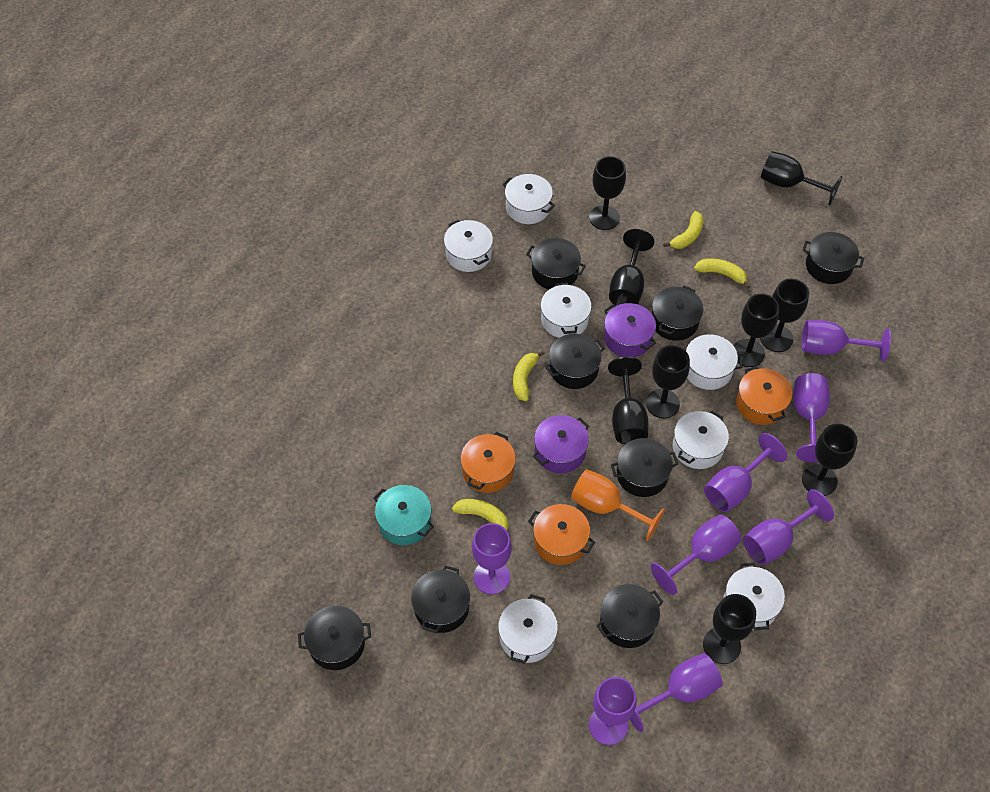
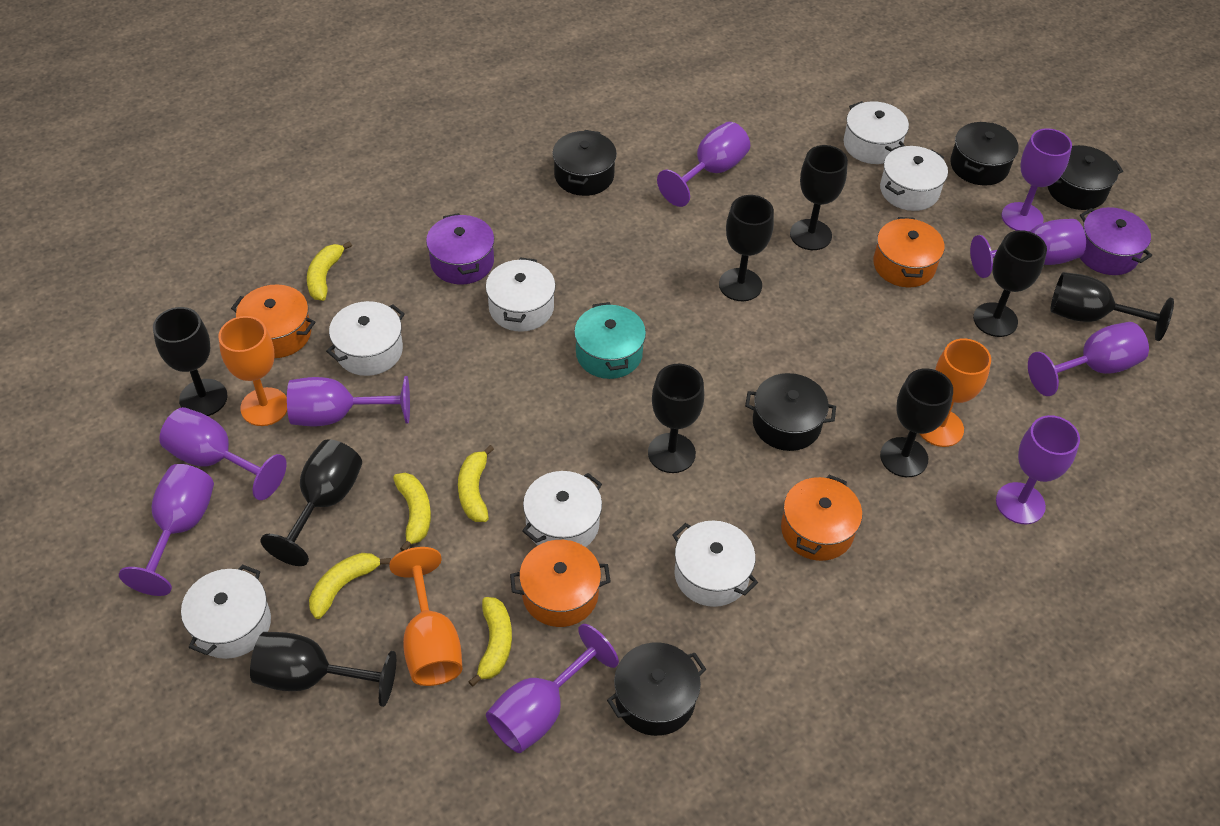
black pot: [298,606,371,670] [411,565,470,633] [526,238,586,289] [545,334,605,389] [596,584,663,648] [611,438,678,497] [652,286,703,341] [802,232,864,284] = 8 -> [553,130,617,196] [607,642,706,736] [745,373,836,451] [950,122,1019,186] [1048,145,1123,210] = 5
orange goblet: [571,469,665,541] = 1 -> [218,316,287,426] [389,547,462,686] [920,338,991,447] = 3
orange pot: [460,432,516,493] [528,504,595,565] [736,366,792,425] = 3 -> [231,284,315,358] [510,540,611,627] [781,475,862,561] [873,217,945,287] = 4
purple goblet: [472,523,512,594] [589,677,636,745] [630,653,723,732] [651,515,741,595] [704,433,787,512] [743,489,834,565] [793,373,830,462] [801,320,891,362] = 8 -> [119,464,214,596] [159,407,287,500] [287,376,410,426] [486,624,619,753] [657,122,750,207] [970,219,1086,278] [996,415,1080,524] [1002,128,1072,232] [1028,322,1149,396] = 9
yellow banana: [452,499,510,536] [513,351,545,401] [663,211,703,249] [694,259,750,289] = 4 -> [307,241,352,301] [309,553,391,619] [393,473,431,551] [458,445,494,522] [468,597,512,687] = 5

